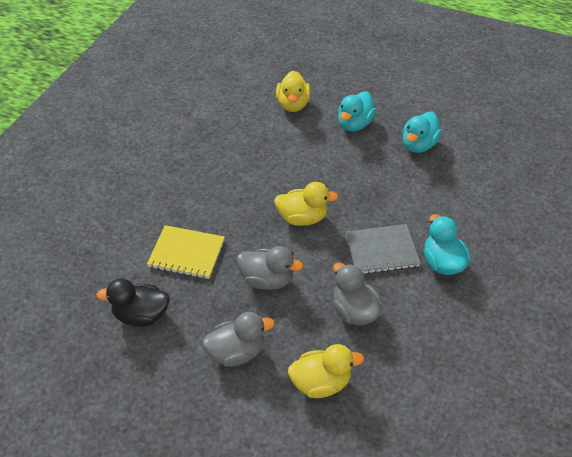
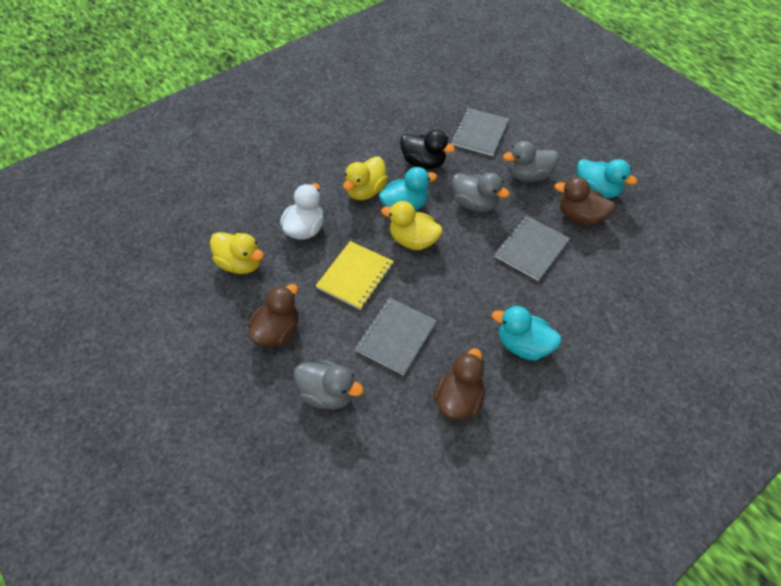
brown duck: none = 0 -> [248,284,298,347] [433,348,485,420] [554,177,615,225] = 3
grey notebook: [346,224,421,274] = 1 -> [355,298,437,375] [451,108,509,156] [495,215,570,281] = 3
white duck: none = 0 -> [280,183,324,240] = 1

